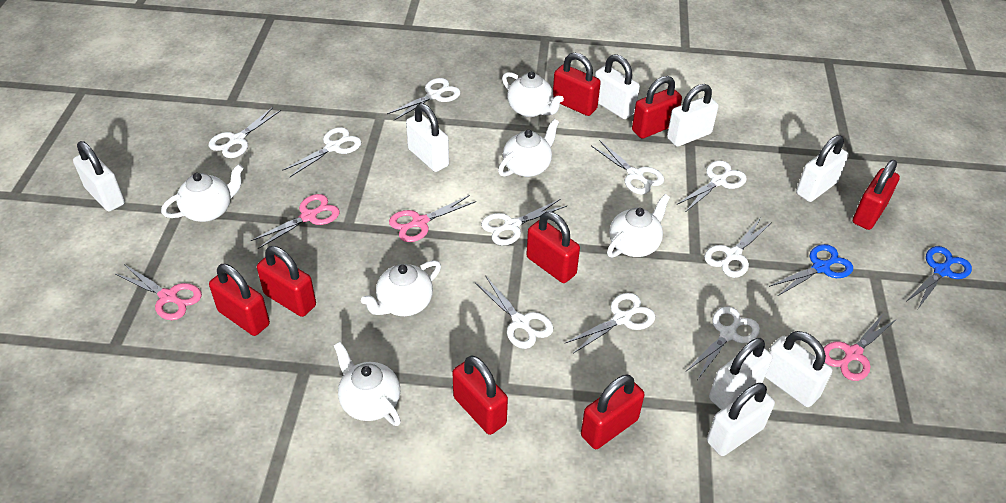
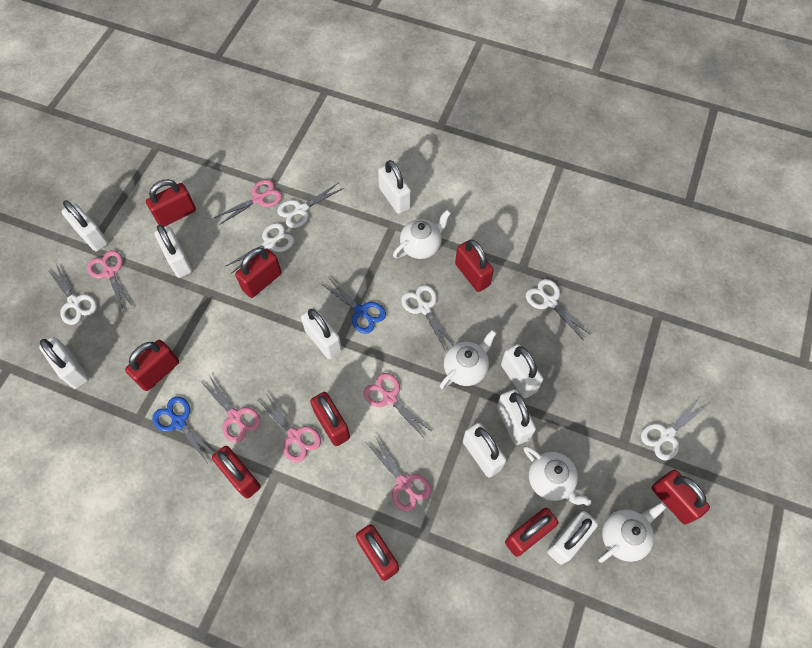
pink scissors: [114,264,202,320] [251,194,340,249] [389,195,476,242] [824,313,897,381] = 4 -> [87,250,133,312] [200,375,261,443] [214,179,282,225] [259,392,321,463] [364,373,433,439] [368,436,431,512] = 6
red padlock: [209,264,270,336] [257,246,316,317] [453,355,508,435] [526,212,580,283] [553,53,601,116] [581,375,645,449] [632,76,682,139] [853,160,900,230] = 8 -> [125,340,179,391] [146,179,196,227] [212,446,261,499] [235,248,282,298] [310,392,350,446] [356,524,399,581] [455,239,494,292] [505,508,558,557] [652,470,710,524] = 9
white padlock: [73,141,125,211] [406,103,449,172] [595,54,640,119] [667,84,719,147] [707,383,775,456] [709,338,772,410] [765,331,832,407] [796,135,849,202] = 8 -> [39,337,89,389] [62,200,108,251] [155,225,192,278] [301,308,342,359] [378,160,411,214] [463,423,507,478] [497,389,536,445] [501,344,543,398] [547,511,598,565] = 9
white scissors: [209,107,281,158] [282,127,361,177] [387,78,460,120] [475,277,553,349] [481,199,567,245] [564,293,655,353] [591,140,664,195] [676,160,747,211] [685,307,760,380] [704,219,772,278] = 10 -> [48,264,97,325] [226,223,294,273] [277,182,344,228] [401,285,453,350] [526,279,591,339] [641,399,708,460] = 6
white teapot: [161,164,244,222] [334,342,401,426] [361,260,441,316] [498,119,559,177] [502,71,564,117] [607,194,670,258] = 6 -> [393,210,451,259] [440,330,496,389] [524,446,591,506] [598,502,666,563] = 4

